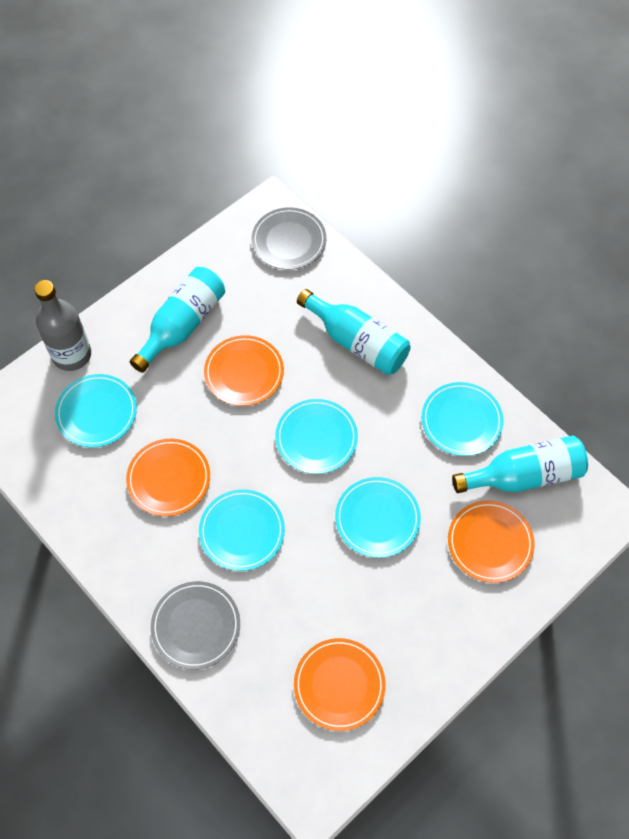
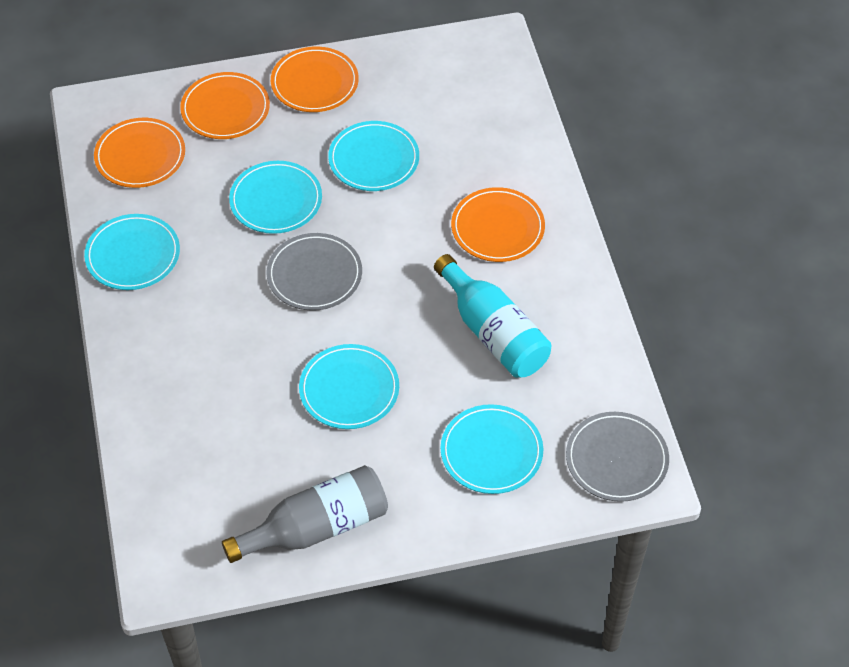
turquoise bottle: [130,267,225,373] [297,289,411,375] [452,436,588,493] = 3 -> [434,254,551,378] = 1

